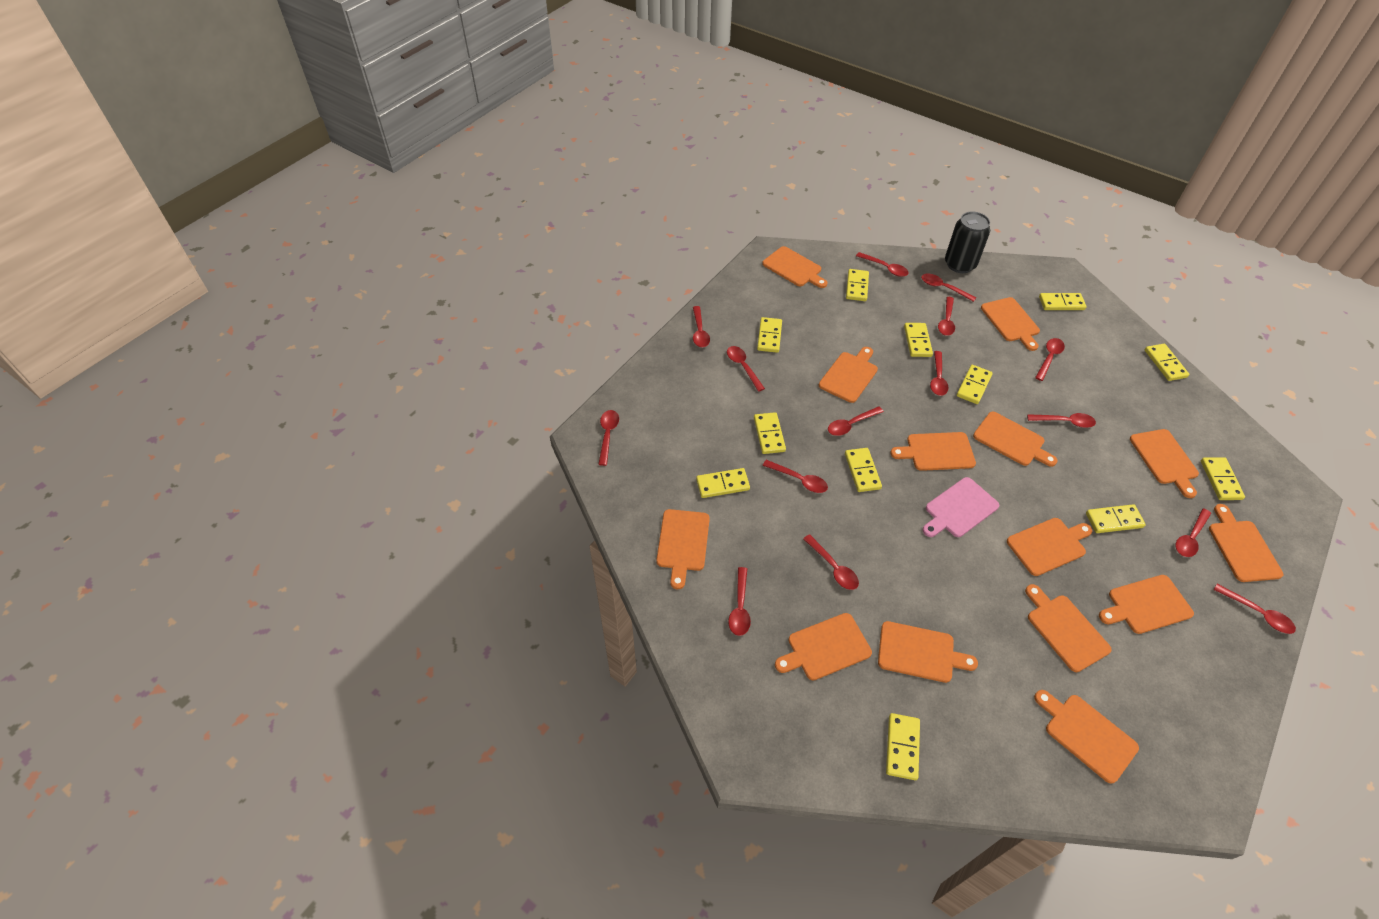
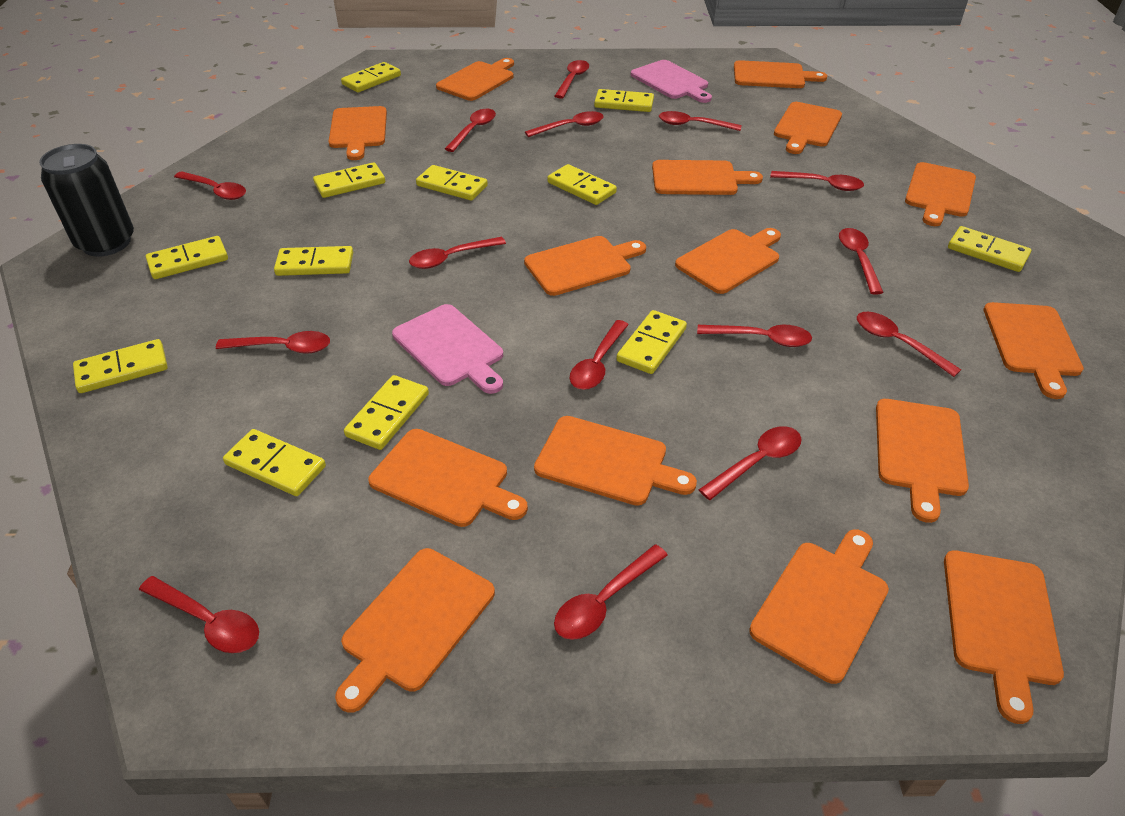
orange cutting board: [656,509,710,589] [762,246,827,288] [775,613,872,680] [819,347,878,403] [878,621,978,683] [890,432,976,471] [973,412,1058,467] [981,297,1040,351] [1007,518,1092,576] [1025,584,1112,672] [1034,690,1139,784] [1099,575,1194,634] [1130,429,1199,498] [1209,504,1283,582] = 14 -> [328,106,387,160] [335,548,495,713] [368,429,528,527] [436,58,514,101] [524,236,646,296] [534,416,697,506] [652,160,763,195] [675,228,781,294] [734,60,827,88] [749,529,889,684] [774,102,842,154] [876,399,969,523] [905,162,976,226] [944,550,1064,724] [984,302,1084,399] = 15
pink cutting board: [922,477,999,537] = 1 -> [392,304,503,394] [631,60,712,103] = 2

